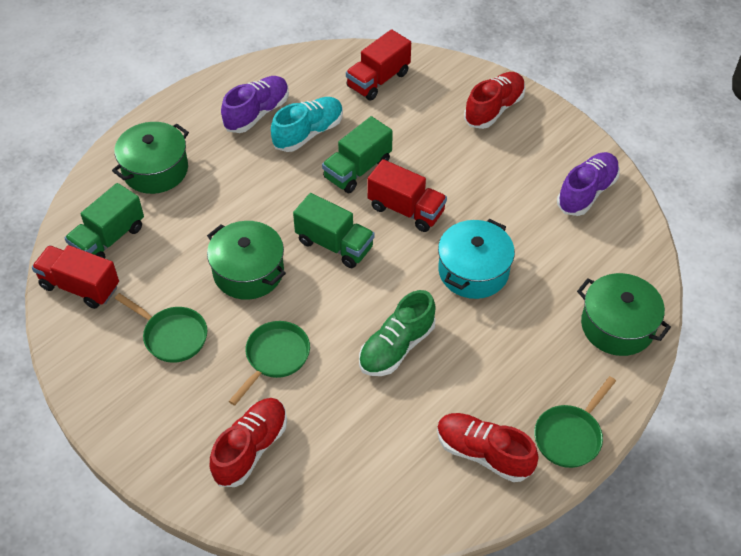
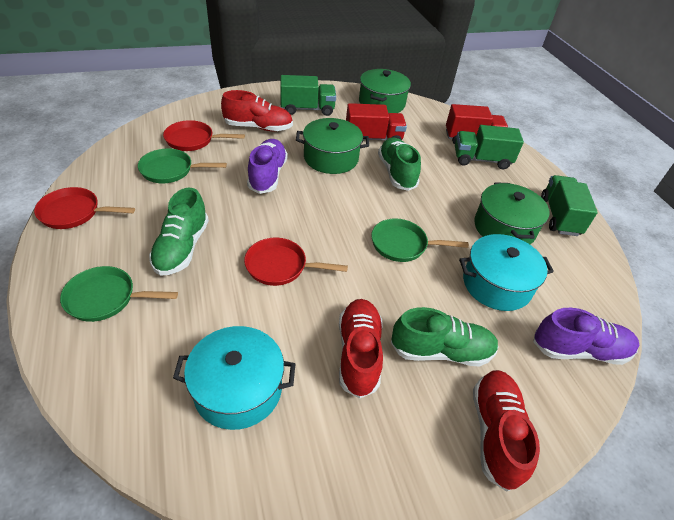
green shoe: [359,290,436,376] = 1 -> [149,188,209,276] [378,137,421,191] [391,307,499,367] = 3
red pan: none = 0 -> [34,187,135,229] [163,120,245,151] [244,238,348,286] = 3
red truck: [32,245,119,309] [346,29,411,101] [367,159,447,232] = 3 -> [346,103,407,144] [446,104,508,144] = 2
turquoise pot: [438,219,515,299] = 1 -> [173,326,295,430] [459,234,554,311] = 2
turquoise shoe: [271,97,343,152] = 1 -> none = 0

